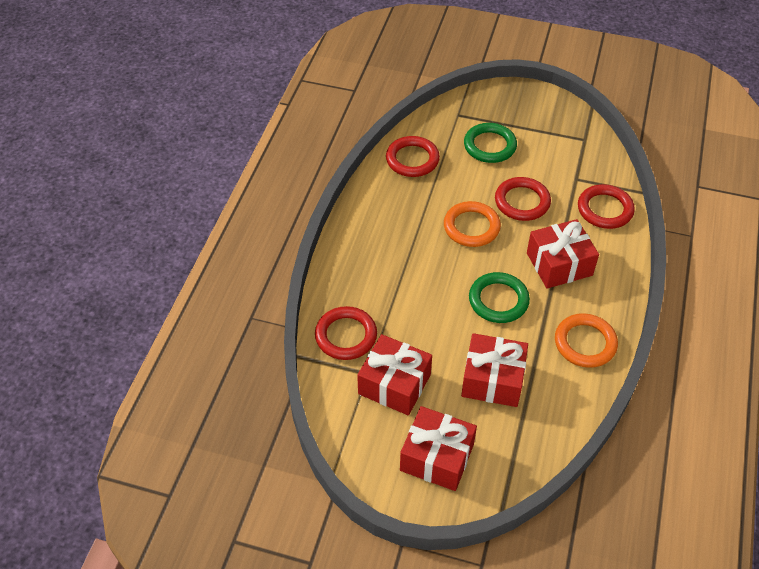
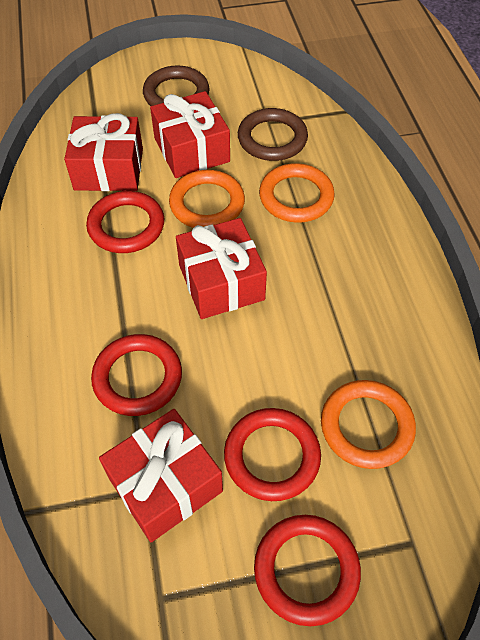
brown ring: none = 0 -> [143,65,210,106] [238,108,308,161] = 2
green ring: [464,123,517,163] [469,272,530,323] = 2 -> none = 0
orange ring: [444,201,501,247] [555,313,618,368] = 2 -> [169,170,245,228] [259,163,335,223] [321,380,416,469] = 3

